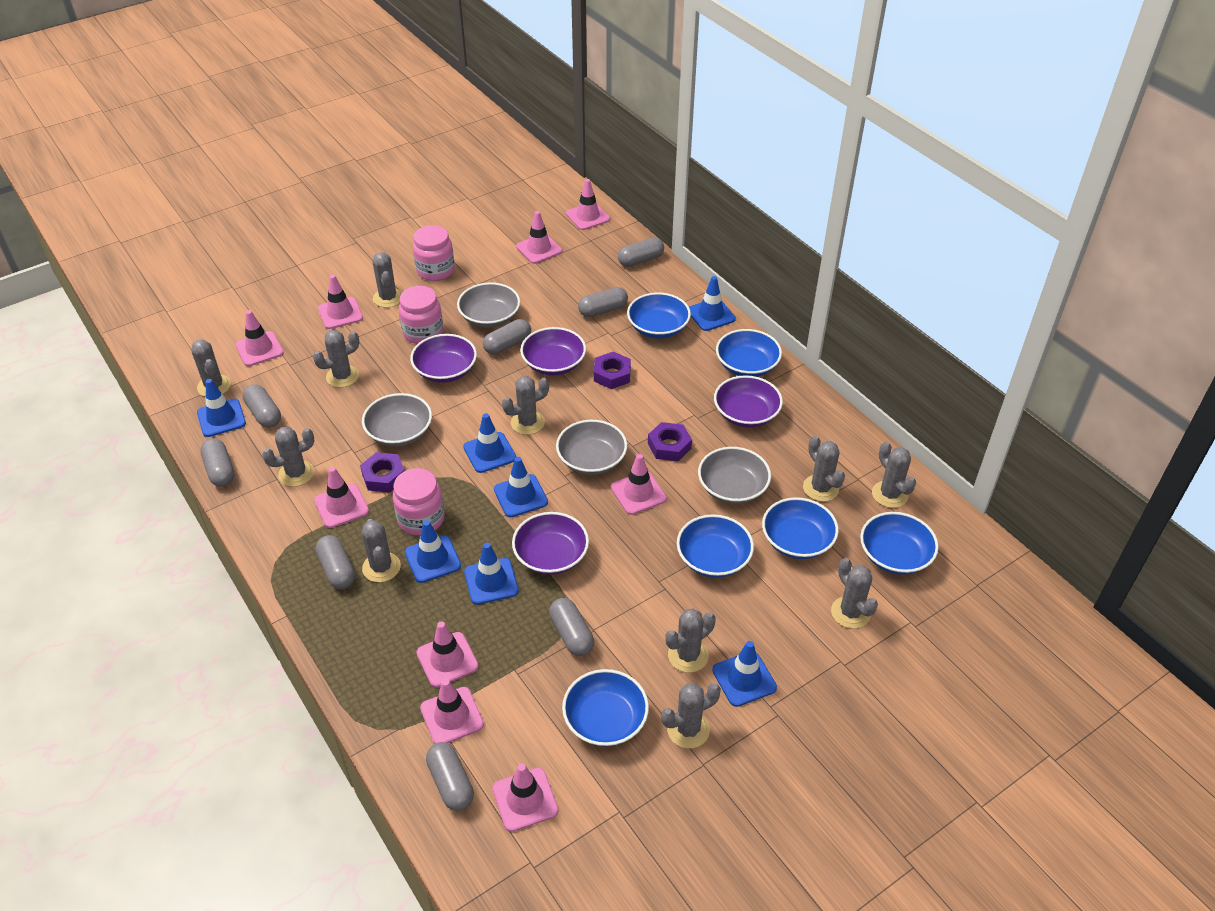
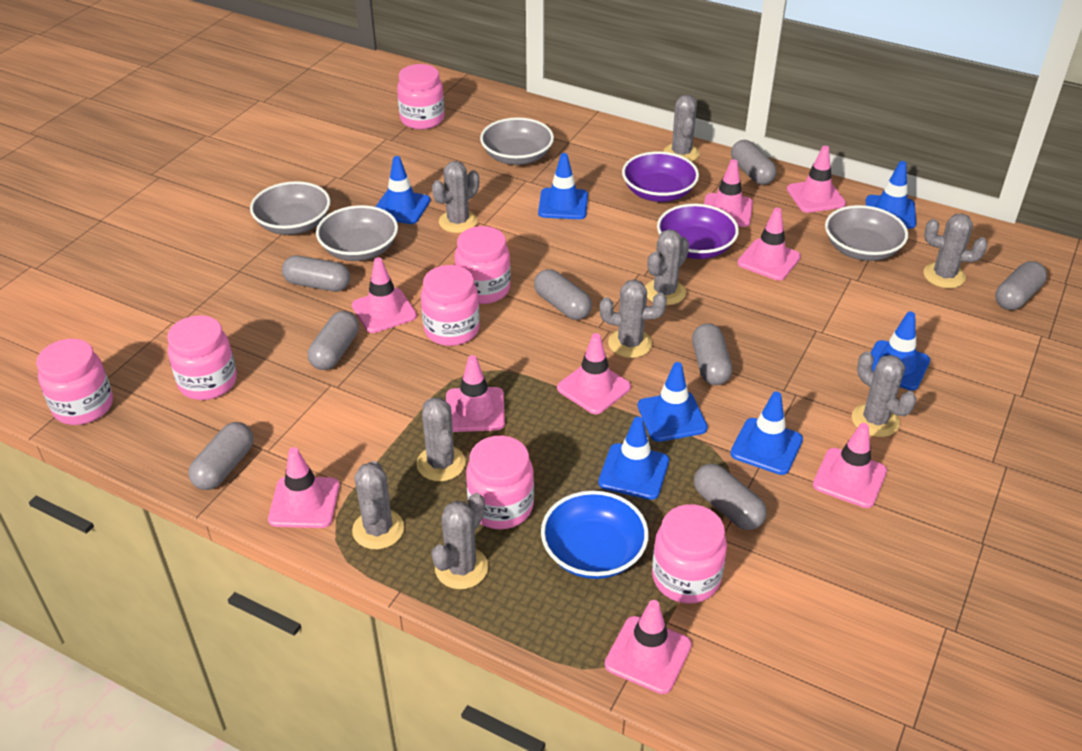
blue bowl: [562,669,649,746] [627,292,691,338] [677,514,754,578] [716,329,782,377] [762,497,839,559] [860,512,939,575] = 6 -> [541,491,649,579] = 1
grey cactus: [192,339,231,397] [262,427,314,487] [313,330,359,388] [362,519,401,582] [373,252,402,308] [502,376,549,435] [661,683,721,748] [665,608,716,673] [803,436,845,502] [831,558,878,629] [872,442,916,508] = 11 -> [352,461,404,549] [416,397,466,481] [432,161,479,233] [432,493,488,589] [600,279,667,358] [645,229,689,305] [663,95,700,162] [852,351,916,437] [924,214,988,288] = 9
pink jar: [393,468,445,536] [399,286,443,344] [413,225,455,281] = 3 -> [36,339,113,425] [167,315,237,400] [397,64,445,130] [421,265,480,346] [455,226,511,304] [466,436,534,529] [652,504,727,603] = 7
purple bowl: [410,334,477,383] [512,512,589,575] [520,327,586,376] [714,375,783,428] = 4 -> [622,151,699,202] [657,204,739,259] = 2
purple nut: [360,452,404,493] [594,352,631,389] [648,422,692,461] = 3 -> none = 0

